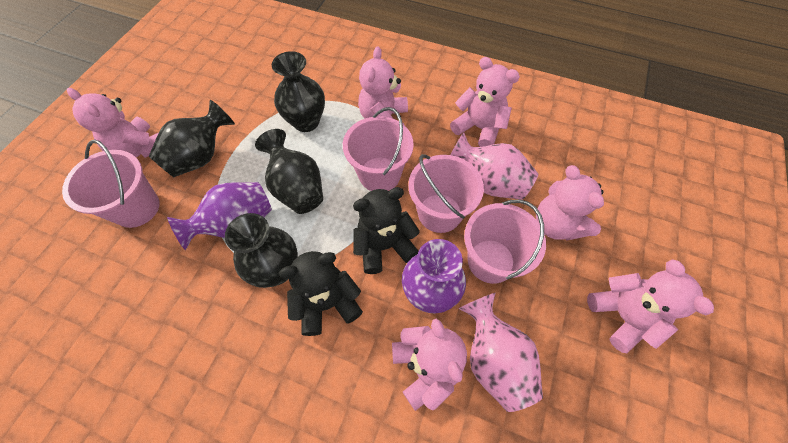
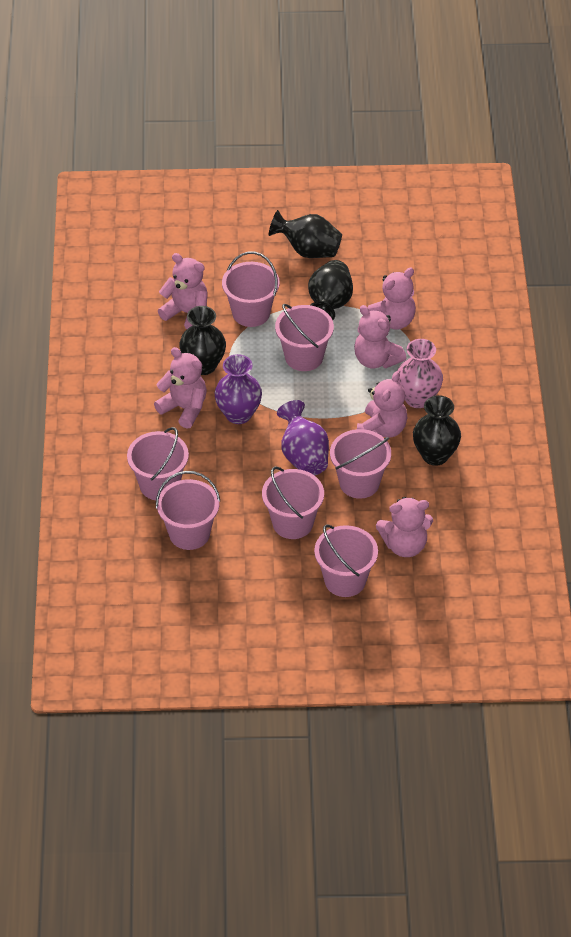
black teddy bear: [279,251,363,336] [353,187,420,274] = 2 -> none = 0
pink bucket: [62,140,160,228] [343,107,414,191] [408,154,484,233] [464,199,546,284] = 4 -> [127,427,189,501] [156,471,220,550] [222,252,280,327] [262,466,324,539] [275,304,334,371] [314,524,378,597] [330,429,391,499] = 7
pink vase: [451,132,538,200] [458,293,543,412] = 2 -> [398,339,443,408] = 1

